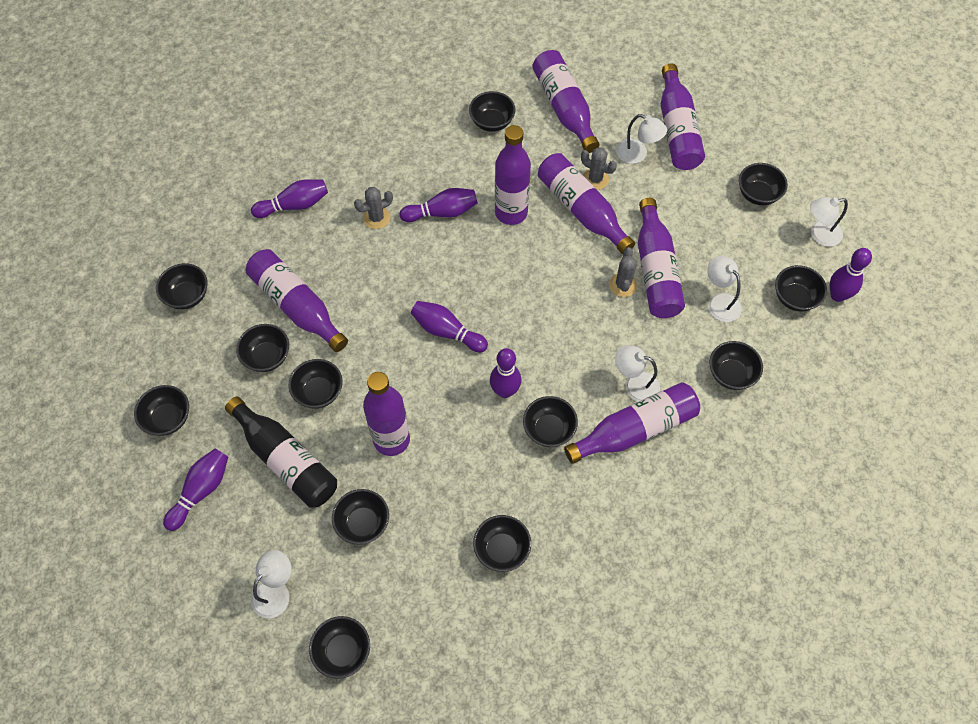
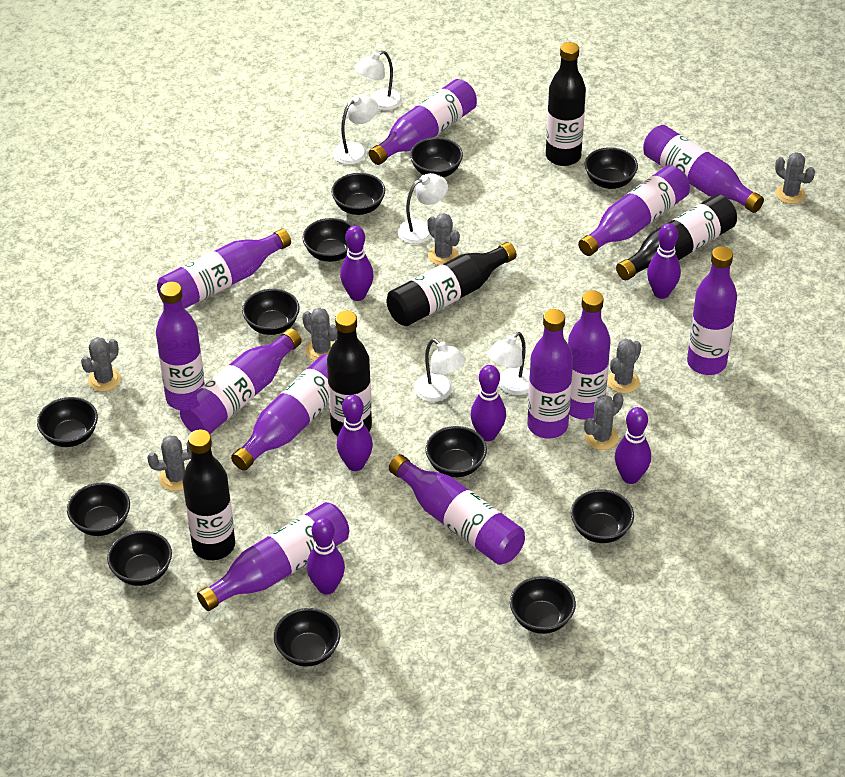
black bottle: [225,397,337,508] = 1 -> [182,429,235,560] [327,311,372,436] [387,242,517,326] [546,42,586,166] [616,194,737,280] = 5
grey cactus: [354,187,393,229] [581,147,617,190] [609,247,637,297] = 3 -> [81,337,121,392] [147,435,191,491] [302,308,337,361] [427,213,460,265] [584,393,624,450] [607,339,641,393] [775,152,815,204] = 7
purple bottle: [246,249,348,352] [363,372,410,456] [495,125,531,225] [532,50,599,153] [538,153,635,254] [564,382,700,464] [638,198,685,318] [661,63,705,170] = 8 -> [156,282,205,410] [157,229,291,309] [180,328,302,434] [197,502,349,611] [231,354,329,471] [368,79,477,165] [389,454,525,565] [527,309,573,439] [568,290,611,420] [578,165,690,256] [643,125,764,213] [687,246,737,375] = 12

